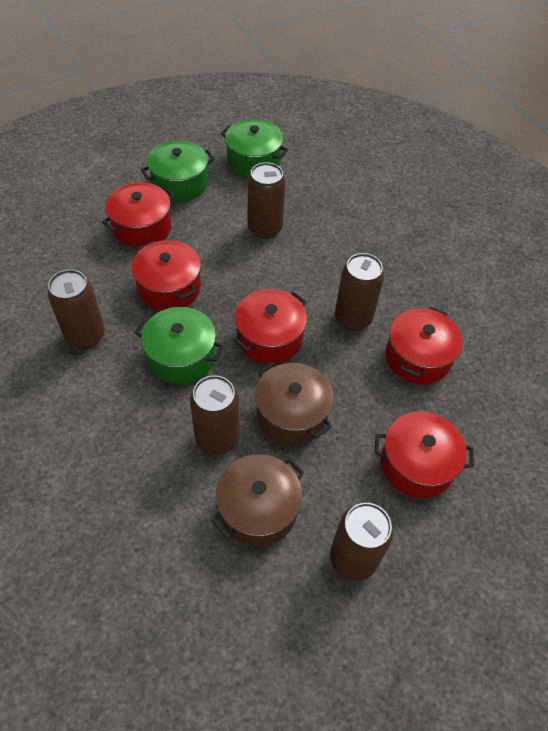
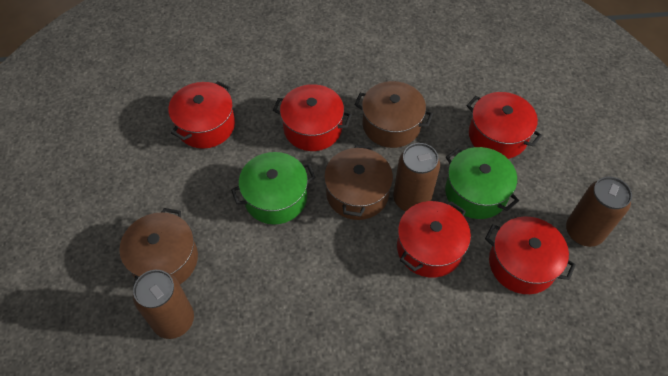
brown can: [48,270,105,349] [190,375,239,455] [248,162,286,239] [330,503,393,581] [335,253,384,331] = 5 -> [133,270,194,339] [393,143,440,211] [566,177,632,247] = 3
brown pot: [212,454,304,547] [255,362,333,445] = 2 -> [119,208,198,286] [324,144,393,220] [354,81,433,148] = 3
green pot: [135,307,224,384] [141,140,215,202] [221,119,289,177] = 3 -> [231,152,316,224] [445,147,519,219] = 2

